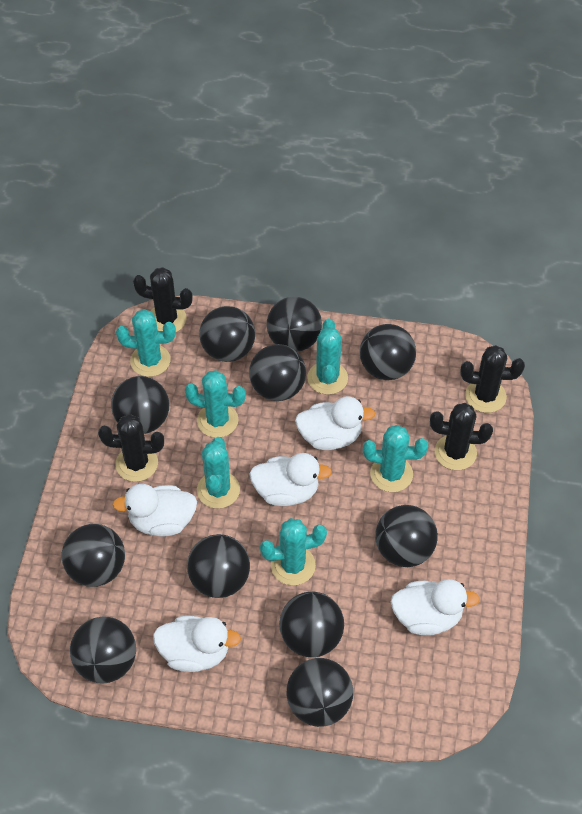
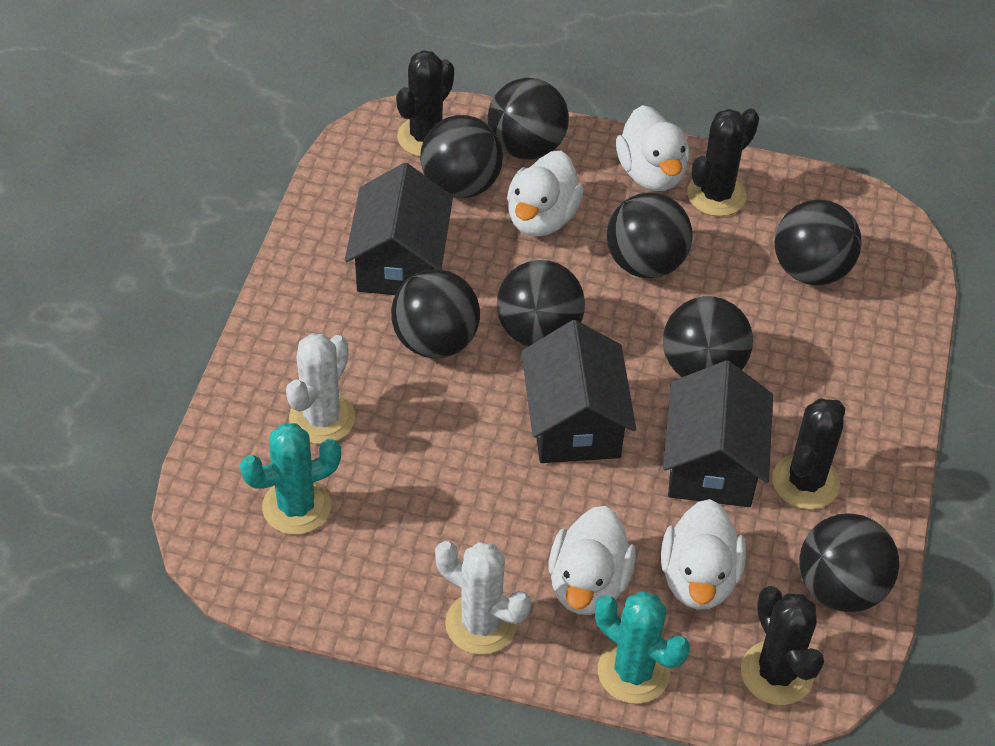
black ball: [62,524,125,587] [70,616,136,684] [111,376,169,434] [187,534,250,598] [200,306,255,362] [249,344,306,401] [267,296,322,352] [279,592,344,657] [287,658,353,727] [360,324,416,380] [375,505,438,567] = 11 -> [391,269,480,358] [420,115,503,198] [488,78,569,160] [497,260,585,346] [607,192,693,278] [663,296,753,377] [775,200,862,285] [799,513,899,612] = 8
black house: none = 0 -> [345,163,453,295] [521,320,636,463] [663,360,773,507] = 3
turquoise cactus: [116,309,176,377] [185,370,246,438] [197,437,240,509] [260,518,327,585] [307,319,348,395] [363,425,428,492] = 6 -> [240,423,341,535] [595,591,690,704] = 2
white cactus: none = 0 -> [286,333,355,444] [435,541,531,655] = 2
white duck: [112,484,197,536] [153,616,241,672] [249,453,332,506] [295,396,376,450] [391,579,480,635] = 5 -> [507,151,584,237] [549,506,636,615] [616,105,689,191] [661,499,746,610] = 4

